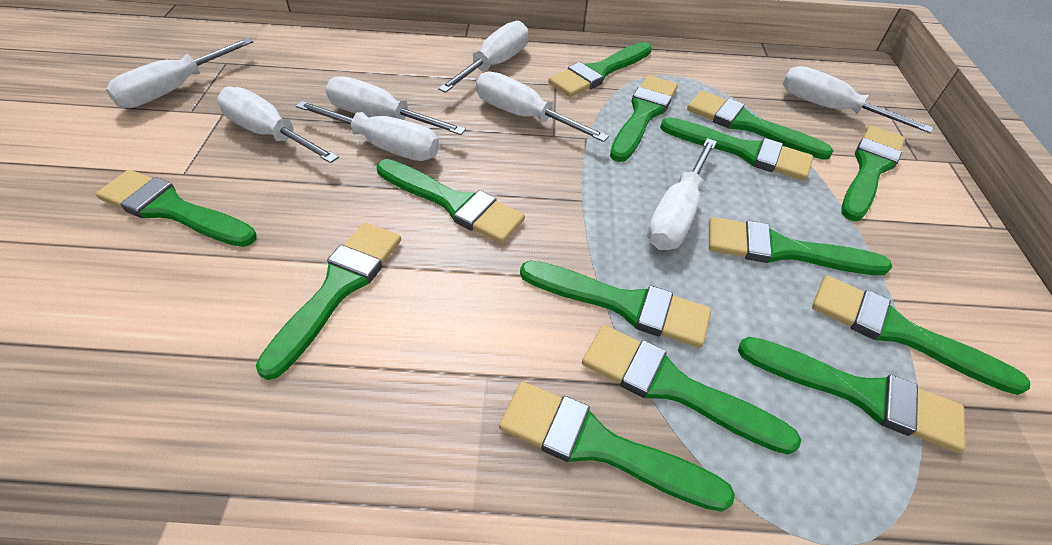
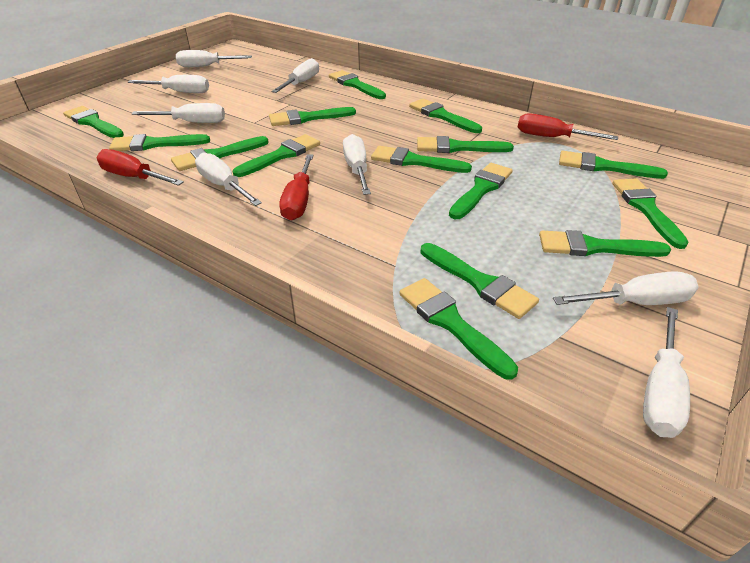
green brush: [96,170,257,247] [256,222,401,380] [377,159,525,244] [499,382,735,512] [520,261,711,348] [548,42,652,97] [582,325,801,455] [610,75,678,162] [660,117,813,181] [687,91,833,160] [709,217,892,275] [738,337,965,453] [812,275,1030,395] [841,125,905,221] = 14 -> [63,106,124,138] [109,134,210,151] [171,136,269,171] [233,134,320,177] [269,107,356,126] [329,70,386,99] [371,146,472,173] [399,278,518,380] [409,98,482,133] [417,136,514,153] [420,243,539,319] [449,163,513,219] [539,230,671,257] [559,151,668,179] [613,178,689,249] = 15
red screwdriver: none = 0 -> [97,149,184,186] [279,154,314,221] [518,113,618,140] = 3

